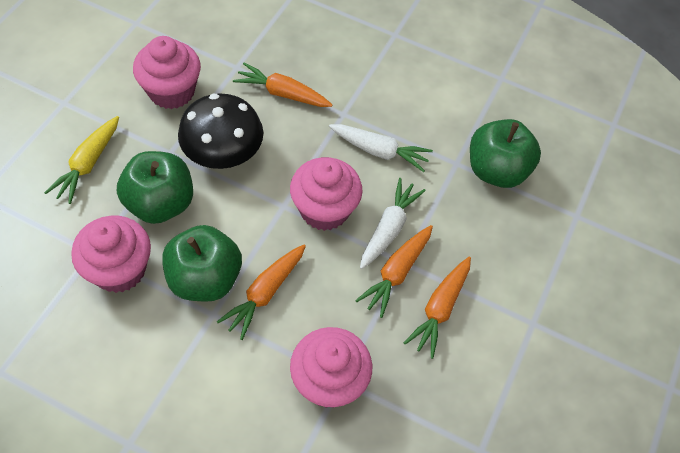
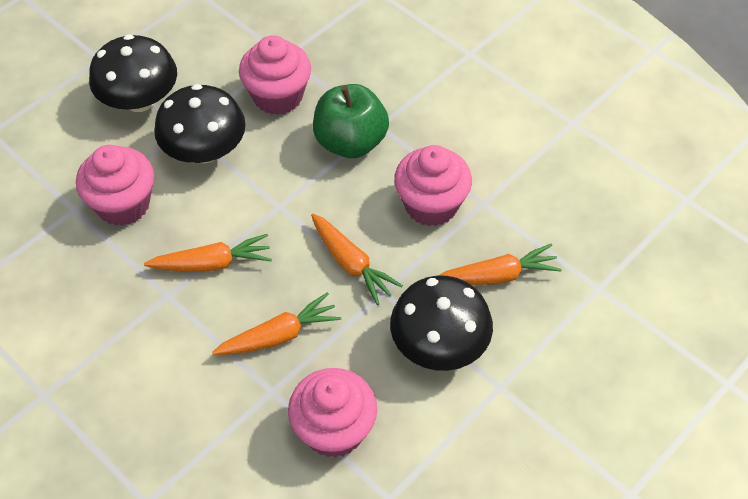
black mushroom: [178,93,263,169] = 1 -> [89,34,177,112] [154,84,246,164] [390,275,493,371] = 3
green apple: [117,151,193,224] [162,225,242,302] [470,119,541,188] = 3 -> [313,84,389,158] = 1
white carrot: [329,124,433,172] [360,178,426,269] = 2 -> none = 0
yellow carrot: [44,116,119,204] = 1 -> none = 0

